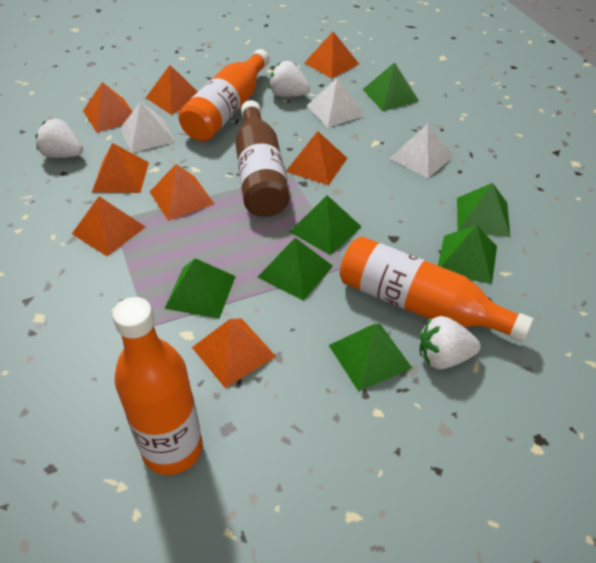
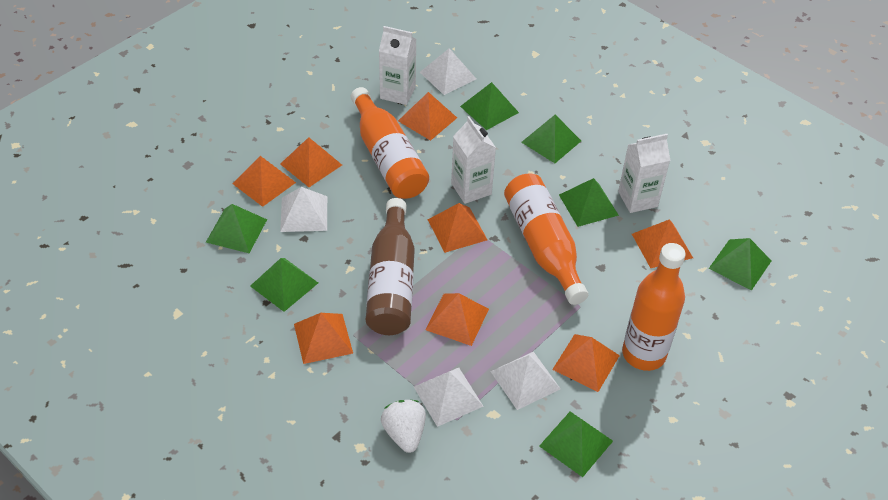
white carton: none = 0 -> [379,26,416,105] [451,116,496,204] [618,134,670,213] = 3
white pyramid: [120,101,175,153] [307,77,365,128] [389,124,454,178] = 3 -> [280,187,327,232] [414,368,483,427] [420,48,476,95] [490,352,561,410] = 4
white strawberry: [36,119,83,158] [269,61,310,97] [420,316,481,369] = 3 -> [381,400,426,453] = 1

